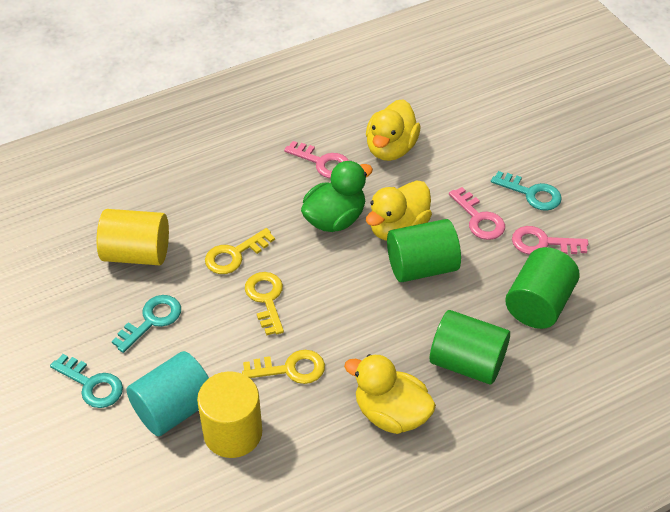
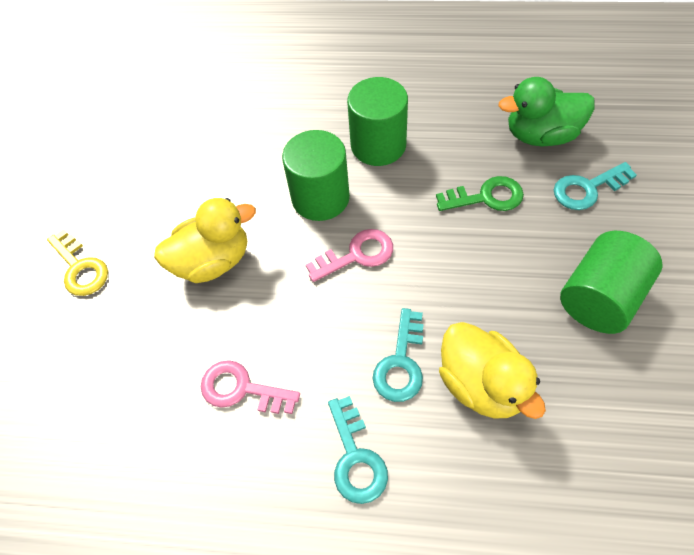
green key: none = 0 -> [436,176,524,211] = 1
pink key: [284,141,349,178] [449,187,505,240] [512,226,588,254] = 3 -> [201,360,300,414] [306,229,393,282] = 2
turquoise cylinder: [126,351,209,436] = 1 -> none = 0
yellow cylinder: [97,209,169,265] [197,371,262,458] = 2 -> none = 0
yellow duck: [344,354,436,434] [366,99,421,161] [366,180,432,241] = 3 -> [154,198,256,283] [439,322,546,419] = 2
yellow key: [205,228,275,274] [242,350,325,384] [245,272,284,336] = 3 -> [47,229,108,296] = 1

